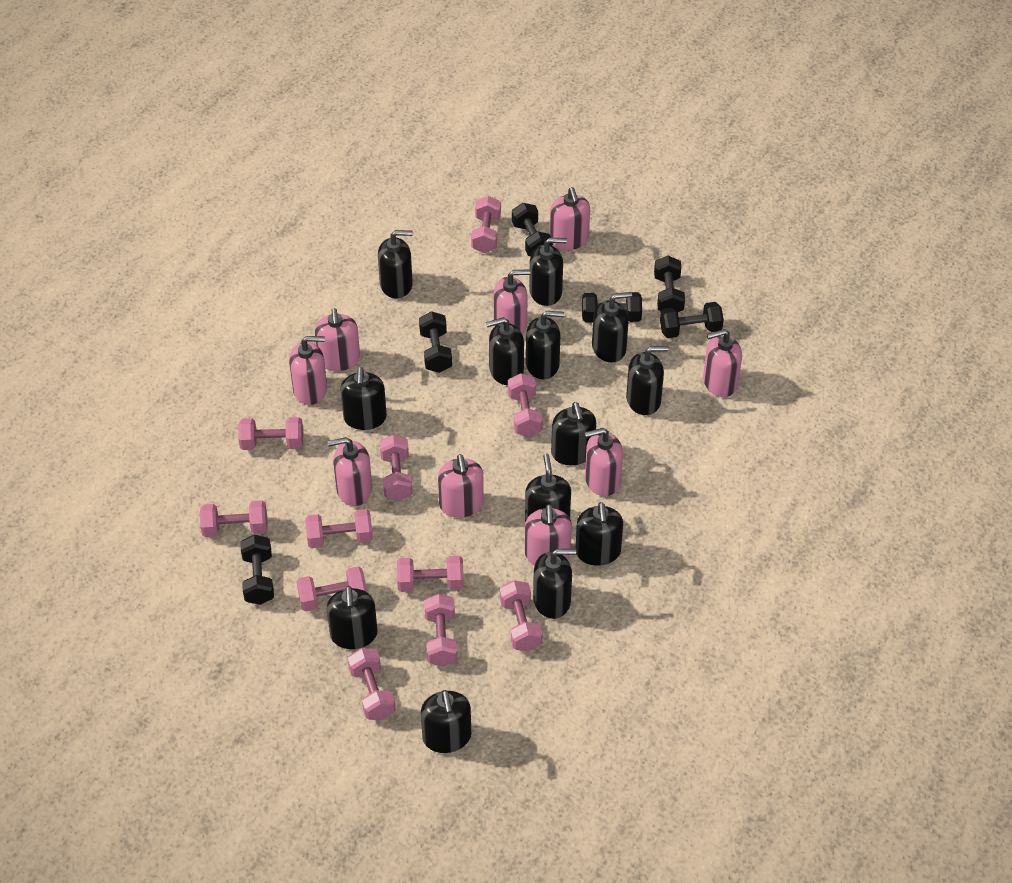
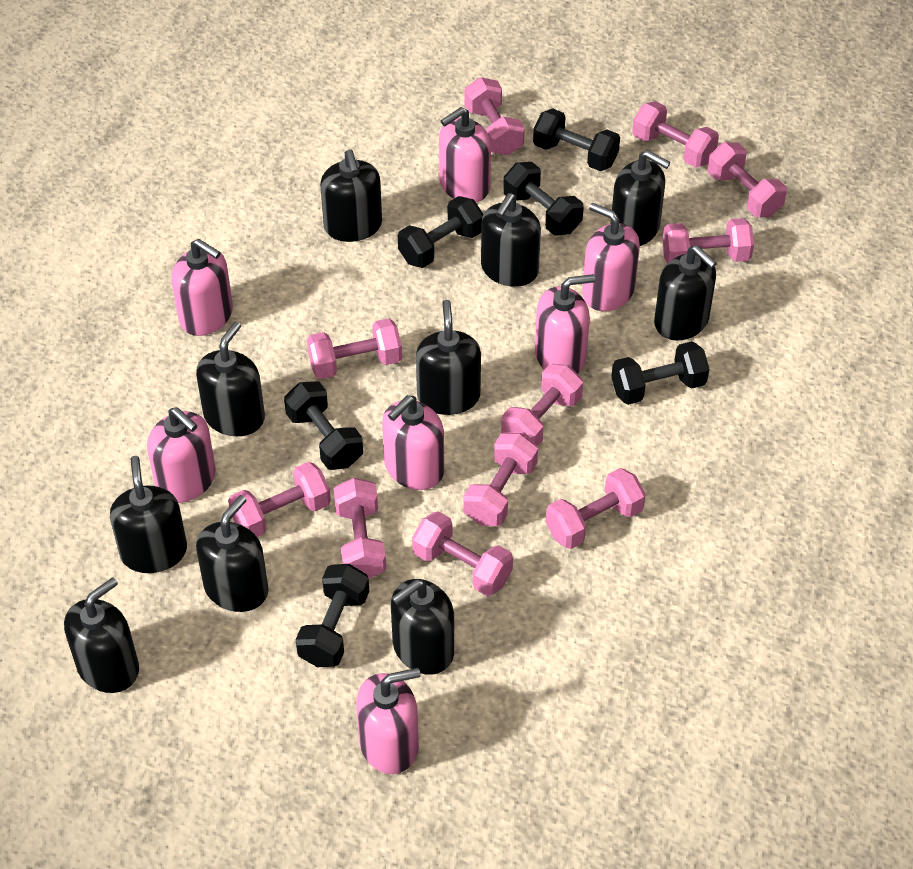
black soap dispenser: [327,586,377,649] [340,367,387,430] [378,230,413,298] [421,690,471,753] [486,317,524,385] [525,454,571,522] [526,311,564,379] [529,238,567,306] [533,549,576,619] [551,402,596,465] [576,502,623,566] [592,292,632,363] [626,346,669,415] = 13 -> [64,577,139,693] [110,456,187,573] [196,322,265,436] [196,495,269,612] [320,149,382,242] [391,579,454,675] [416,300,481,415] [481,193,541,287] [612,150,670,246] [654,245,717,341] = 10
pink soap dispenser: [289,336,327,405] [315,308,360,371] [328,437,372,506] [438,454,484,518] [493,269,531,334] [525,504,572,565] [550,187,590,250] [585,428,623,496] [703,329,742,397] = 9 -> [147,407,216,503] [172,239,233,336] [356,668,421,774] [382,395,444,490] [439,107,491,202] [535,274,595,374] [582,203,640,311] = 7

